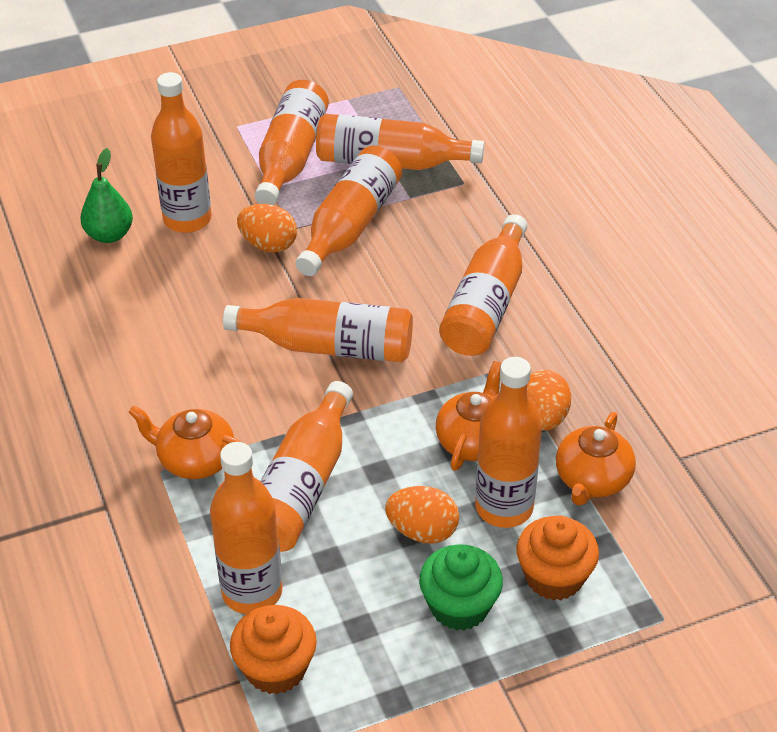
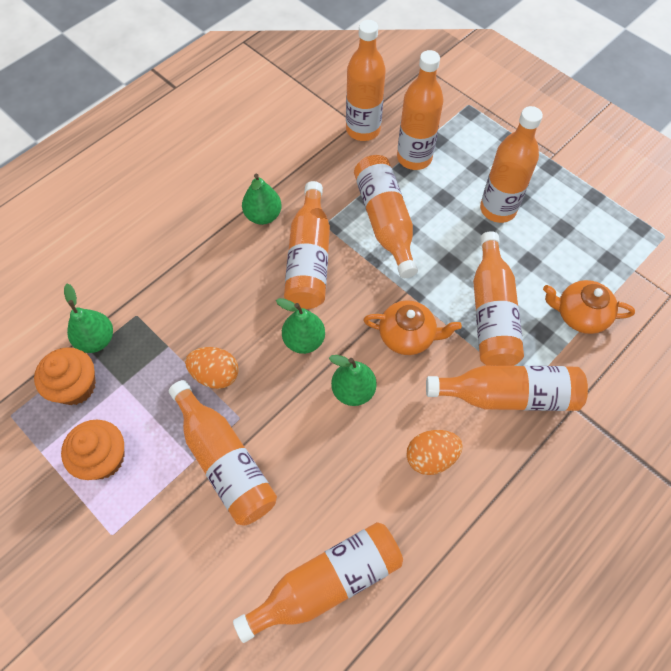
green cupcake: [419,544,503,631] = 1 -> none = 0
green pear: [80,148,133,243] = 1 -> [64,284,113,353] [242,174,282,225] [276,298,325,354] [329,355,377,406] = 4
orange egg: [237,204,297,253] [385,486,459,544] [527,370,571,430] = 3 -> [185,347,239,389] [406,430,463,475] = 2
orange teapot: [128,405,253,479] [436,361,501,471] [556,412,636,506] = 3 -> [363,300,462,355] [543,280,635,334] = 2

